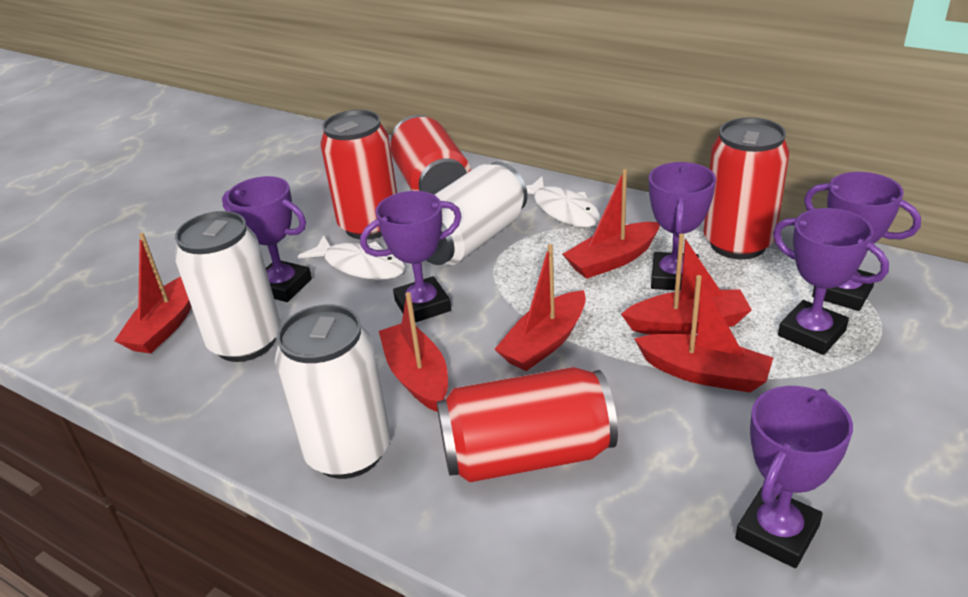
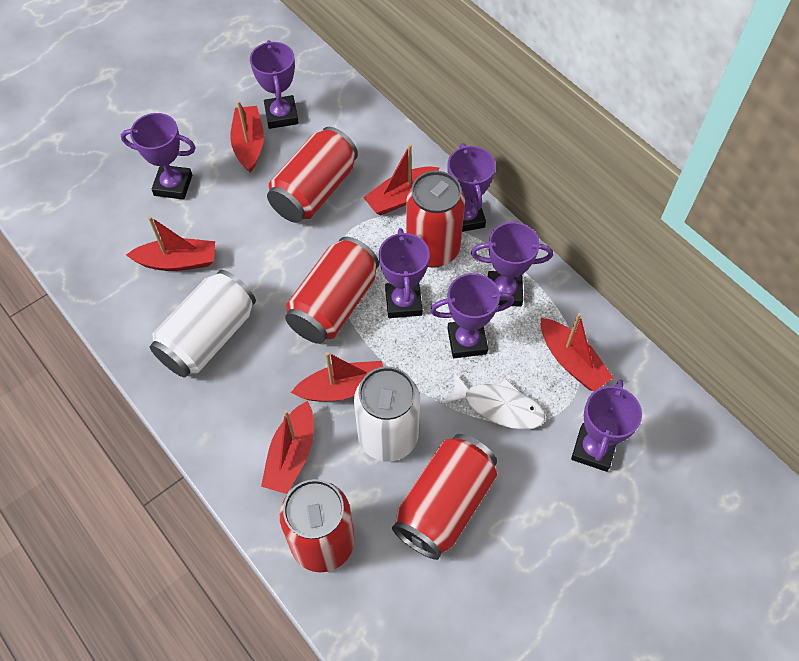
purple trophy: [222,176,312,302] [360,191,462,323] [649,162,716,291] [735,386,853,568] [773,208,889,355] [804,172,921,311] = 6 -> [121,113,196,200] [250,40,299,129] [379,228,429,318] [430,273,514,358] [447,143,496,232] [471,222,553,306] [571,379,642,472] = 7
red can: [320,110,397,240] [391,115,471,195] [437,367,618,483] [703,117,789,259] = 4 -> [267,127,358,223] [280,479,355,573] [285,237,379,344] [392,434,497,560] [406,171,465,268] = 5
white can: [175,211,281,362] [275,305,391,479] [426,162,528,265] = 3 -> [150,270,256,377] [354,367,420,462] = 2
white fish: [298,235,406,280] [526,176,601,227] = 2 -> [442,371,545,429] = 1

